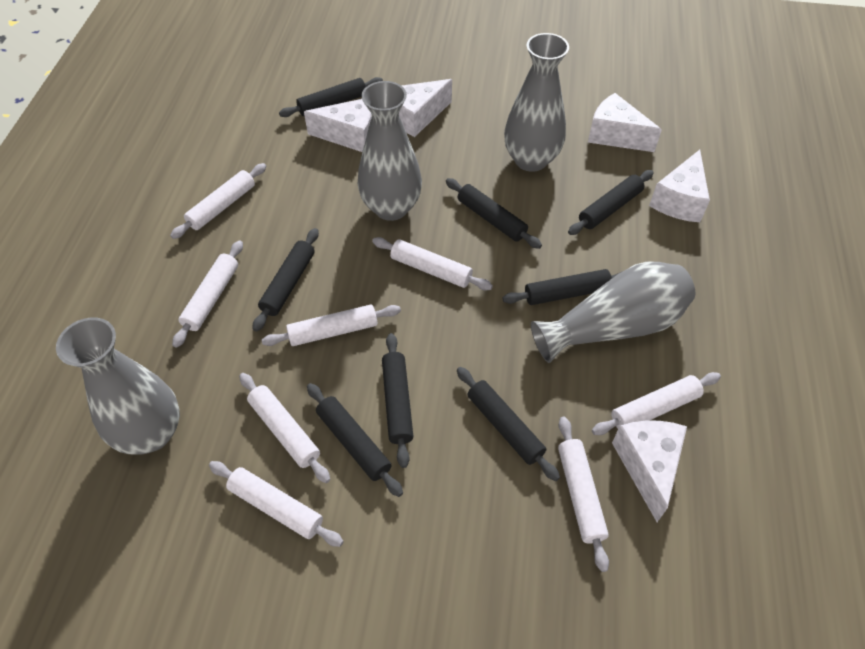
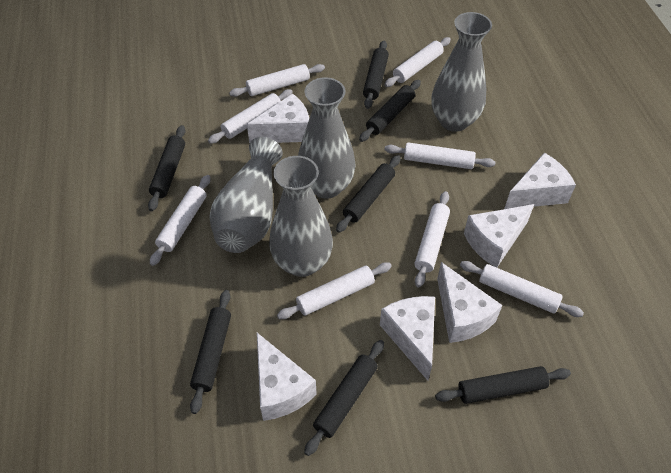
black rolling pin: [253,228,319,332] [279,77,383,117] [307,383,403,497] [382,333,414,468] [446,178,542,249] [457,367,560,481] [502,269,623,305] [568,170,654,235] = 8 -> [148,125,185,211] [190,290,231,414] [304,340,384,456] [336,155,401,233] [359,80,421,142] [363,40,389,109] [435,366,571,404] = 7
white cheese: [304,99,372,152] [399,79,452,137] [588,93,662,152] [612,421,687,522] [649,150,710,222] = 5 -> [247,93,309,144] [257,333,317,421] [380,296,435,381] [437,262,502,343] [464,204,534,268] [504,153,576,209] = 6

